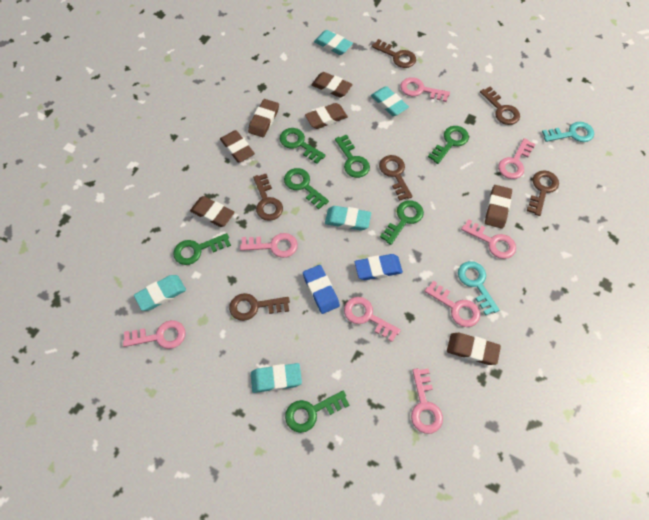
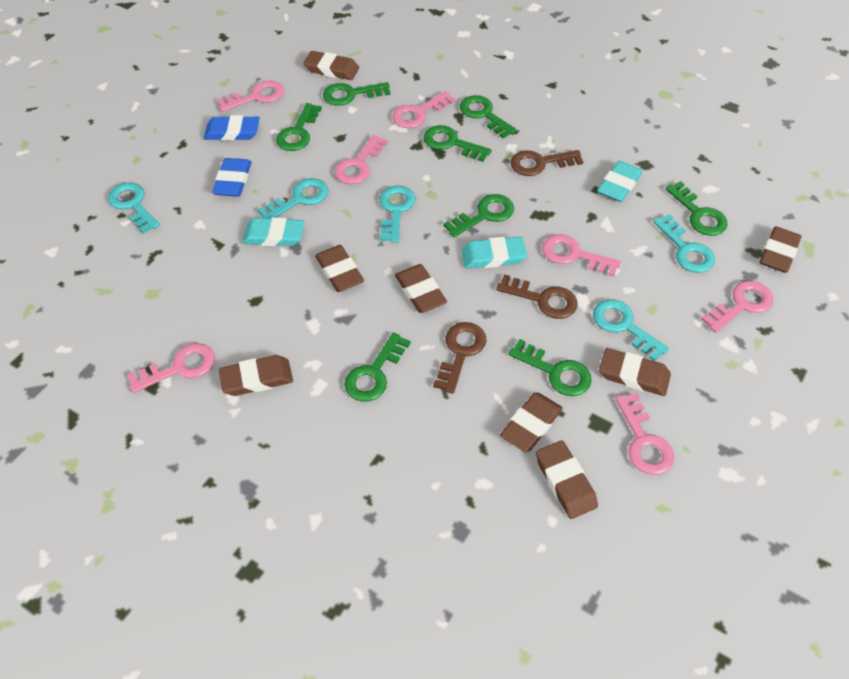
brown eraser: [190,196,235,227] [220,130,255,162] [248,99,279,137] [305,103,348,129] [311,72,353,98] [447,333,501,365] [485,185,512,229] = 7 -> [219,355,293,396] [303,51,359,80] [315,245,364,292] [395,264,447,313] [500,393,563,452] [536,440,598,519] [599,348,671,396] [760,226,802,273] = 8
brown key: [229,293,290,321] [253,174,283,221] [372,39,416,68] [379,155,413,200] [480,87,520,125] [527,171,559,216] = 6 -> [433,322,487,394] [496,274,578,319] [510,150,583,176] = 3
green key: [173,233,231,265] [280,128,326,164] [284,168,329,209] [285,390,350,433] [335,134,370,178] [380,200,424,245] [428,126,469,164] = 7 -> [276,103,322,151] [323,82,390,106] [344,332,411,402] [423,125,492,162] [443,194,514,237] [460,95,517,139] [508,339,592,396] [665,181,728,236] = 8
pink key: [123,320,186,349] [240,233,298,258] [344,297,401,342] [401,77,450,102] [411,368,443,434] [425,281,480,327] [461,219,516,259] [498,138,536,179] = 8 -> [127,343,215,393] [217,80,284,112] [335,135,388,184] [392,91,456,128] [542,235,621,277] [616,393,674,475] [701,281,773,333] = 7
turquoise eraser: [134,275,186,311] [251,363,302,393] [314,30,353,55] [325,206,371,230] [371,86,409,116] = 5 -> [242,217,304,246] [461,237,527,269] [597,161,643,202] = 3
turquoise key: [458,261,499,315] [542,122,594,142] = 2 -> [108,182,160,234] [258,178,329,219] [379,185,415,243] [593,299,669,361] [653,214,715,273] = 5

